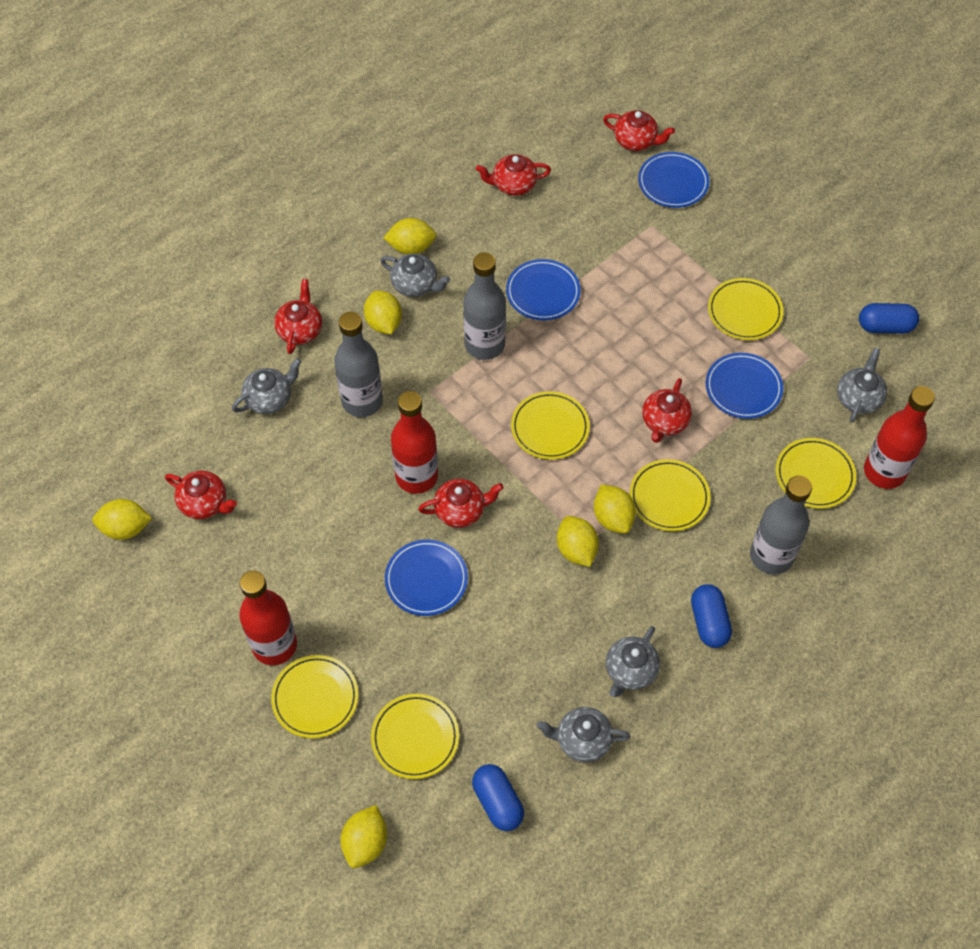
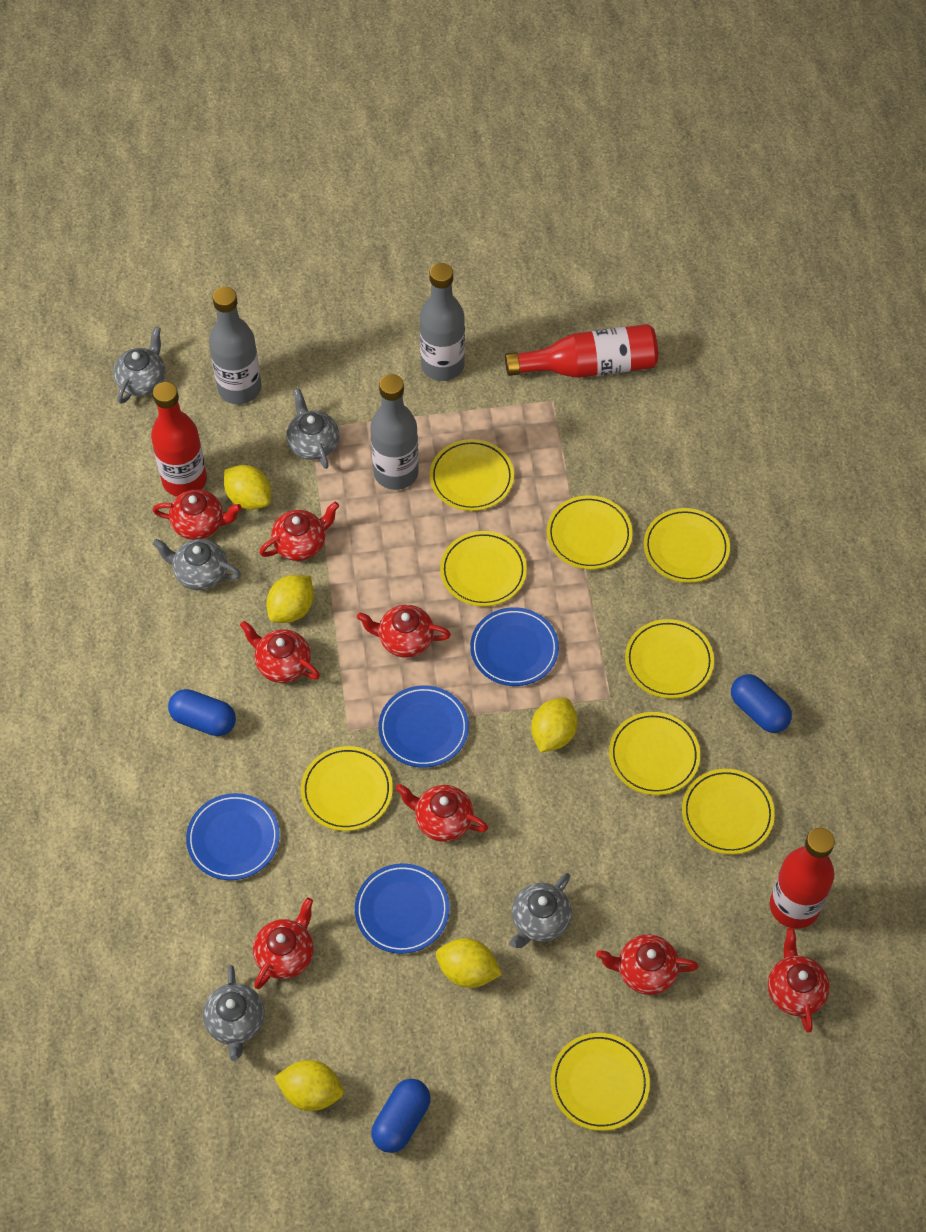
red teapot: [165,471,237,519] [274,279,322,354] [418,479,504,528] [476,154,551,196] [603,110,675,151] [642,378,692,443] = 6 -> [152,489,242,540] [240,621,320,683] [253,898,314,989] [259,502,339,561] [357,605,451,658] [396,784,488,842] [596,934,698,995] [768,928,829,1032] = 8
yellow lemon: [93,499,152,540] [341,805,387,868] [364,290,402,334] [384,218,436,254] [557,516,599,567] [594,484,636,534] = 6 -> [224,465,271,510] [266,575,314,623] [274,1060,344,1111] [436,938,502,988] [531,697,578,752] = 5
yellow plate: [271,655,358,738] [371,694,459,779] [511,391,590,460] [630,459,711,531] [708,278,783,340] [776,438,856,509] = 6 -> [301,746,393,831] [430,439,514,511] [440,531,527,607] [547,495,633,569] [551,1033,650,1131] [609,712,700,795] [625,619,714,699] [644,508,730,583] [682,769,775,855] = 9

